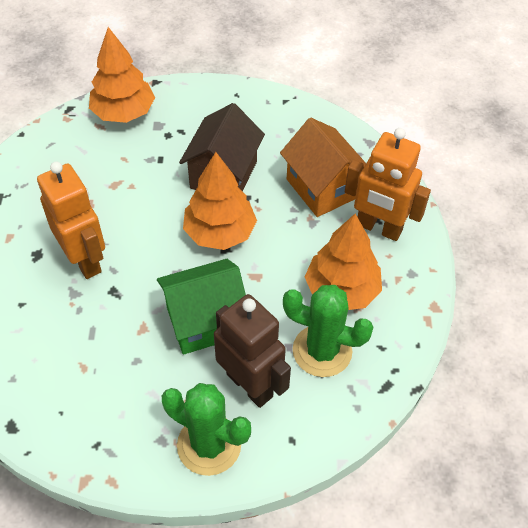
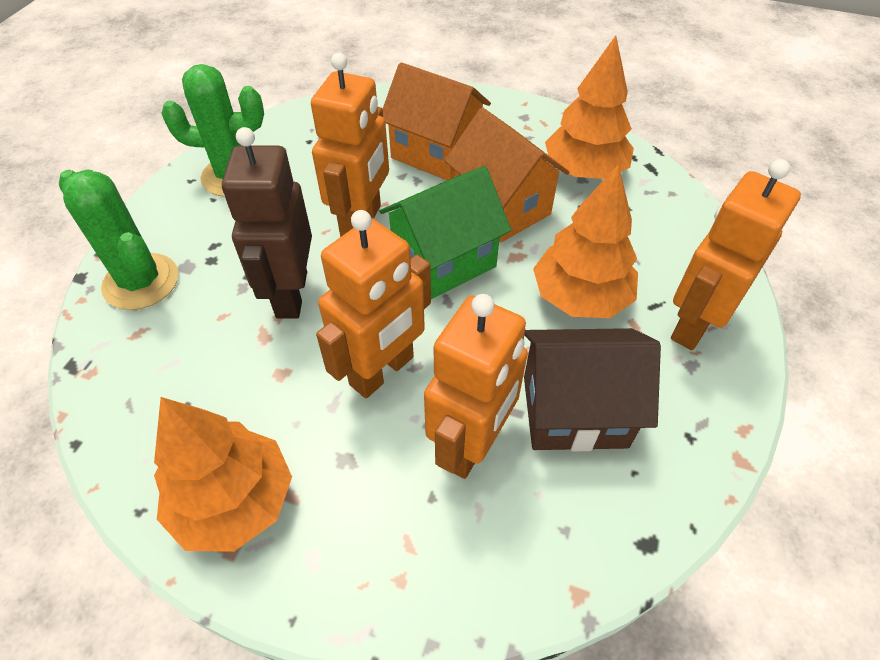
orange house: [280,118,366,217] = 1 -> [383,62,491,180] [445,107,570,242] = 2
orange robot: [37,162,105,279] [345,128,431,241] = 2 -> [311,53,389,237] [316,210,431,398] [424,294,528,479] [671,159,801,350] = 4

